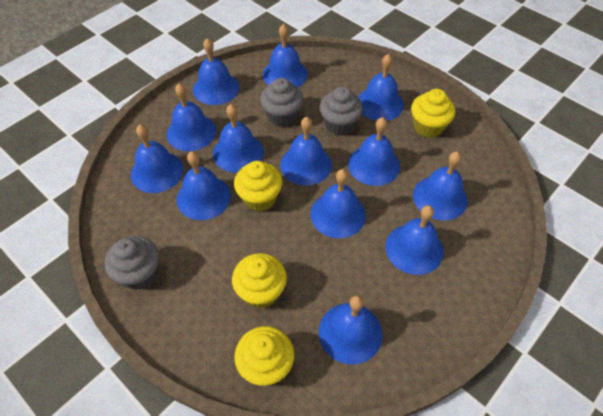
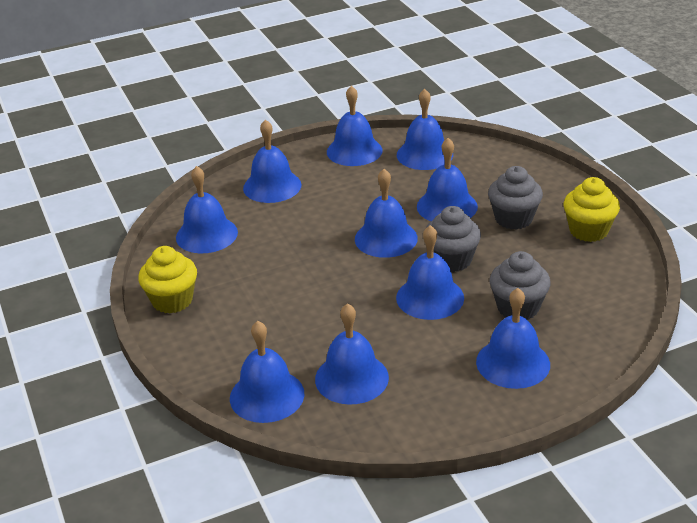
blue bell: [131,125,184,193] [167,83,216,151] [177,151,231,220] [193,38,239,105] [213,104,264,173] [263,24,308,87] [280,117,332,185] [310,169,366,238] [319,295,382,364] [348,117,400,186] [358,54,404,121] [385,205,443,275] [413,152,468,221] = 13 -> [176,166,238,253] [230,321,304,423] [243,119,301,203] [315,303,389,405] [327,86,382,166] [355,169,418,258] [396,225,464,320] [397,89,453,170] [417,138,478,221] [476,288,550,389] = 10
yellow cupcake: [232,253,287,308] [234,161,282,211] [234,326,294,386] [411,89,455,138] = 4 -> [138,246,197,313] [563,177,620,242] = 2

